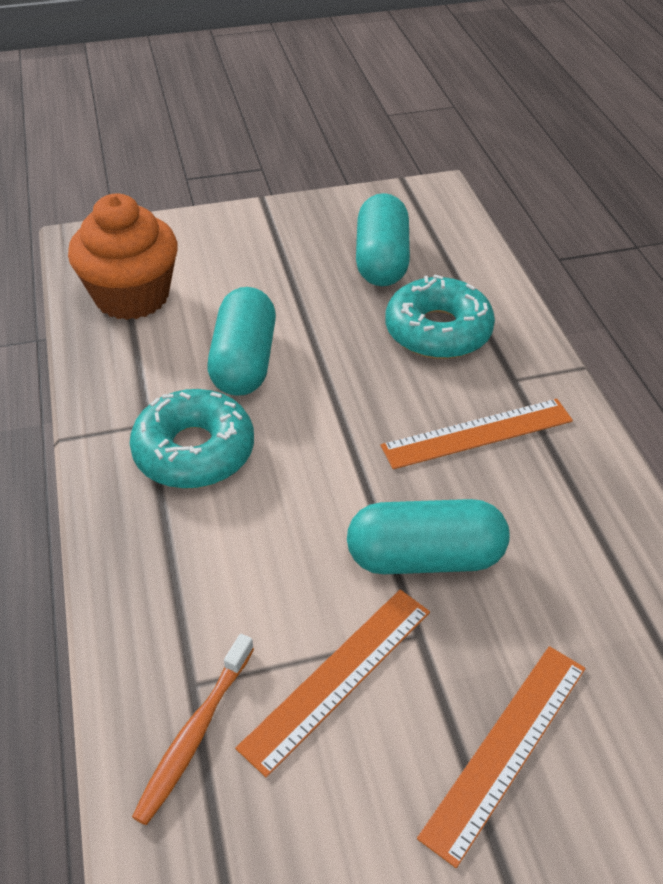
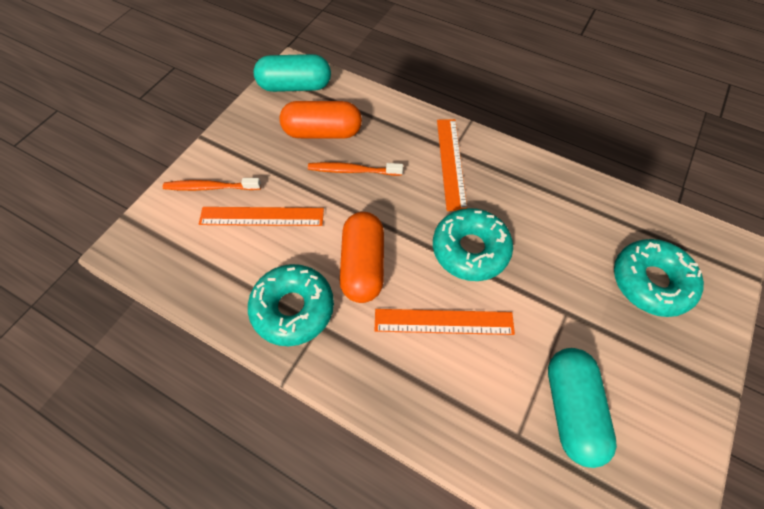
orange capsule: none = 0 -> [280,101,362,139] [340,212,384,303] = 2
orange cupcake: [68,193,178,320] = 1 -> none = 0
orange toothbrush: [132,634,254,825] = 1 -> [163,178,261,191] [308,162,403,176] = 2
turquoise capsule: [208,287,276,396] [347,499,510,574] [356,193,410,286] = 3 -> [254,54,331,92] [548,348,617,468] = 2
turquoise donut: [129,389,254,489] [385,274,495,359] = 2 -> [248,264,334,346] [433,208,513,281] [614,239,704,317] = 3

